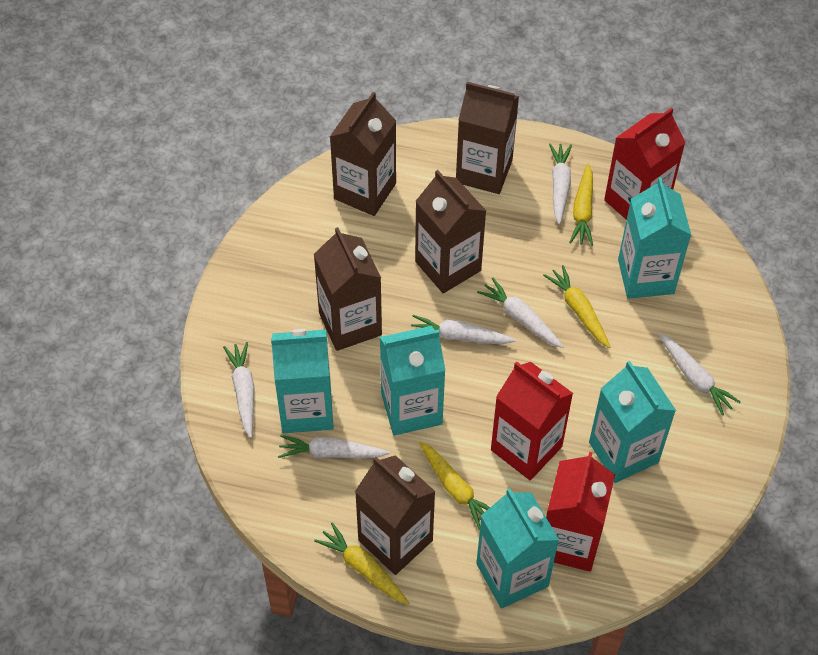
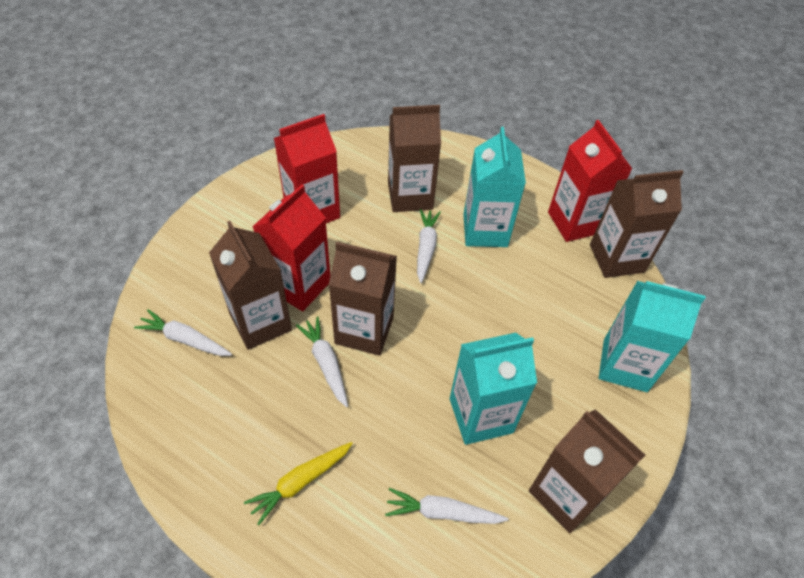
turquoise carton: [271,329,334,433] [380,326,446,435] [476,488,559,609] [589,361,676,483] [618,177,691,299] = 5 -> [450,333,537,445] [463,127,526,247] [599,281,705,392] = 3
white carrot: [223,342,255,438] [278,435,390,458] [411,315,516,344] [477,278,564,348] [549,143,572,225] [659,333,741,416] = 6 -> [134,309,232,356] [296,316,348,407] [385,488,508,524] [417,209,441,283] = 4
yellow carrot: [314,522,410,605] [419,441,490,530] [543,265,611,348] [569,163,593,246] = 4 -> [244,442,353,525] = 1

